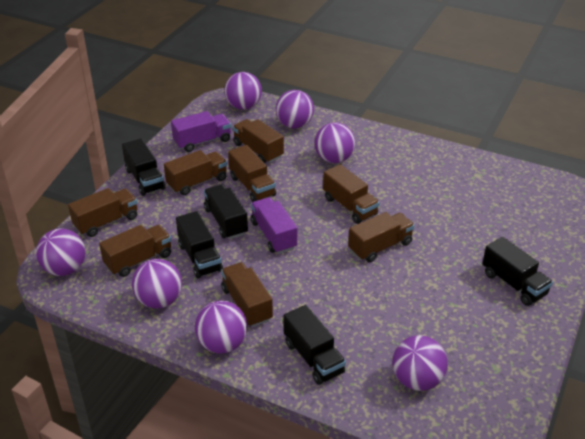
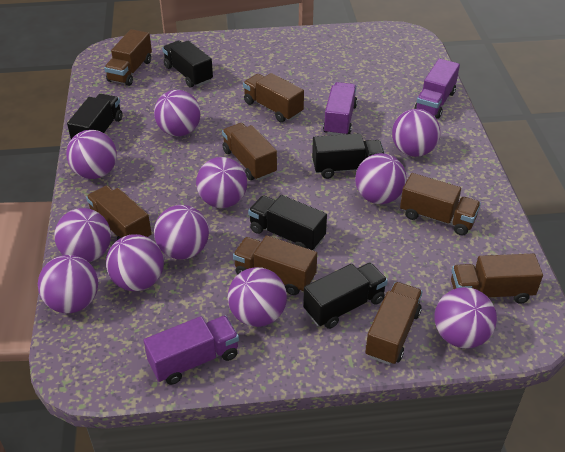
purple ball: [36,228,85,276] [132,259,182,308] [195,301,247,353] [224,72,262,110] [276,90,314,129] [315,122,355,163] [392,335,448,391] = 7 -> [38,255,98,313] [54,208,111,262] [66,130,117,179] [106,234,164,291] [154,90,201,136] [154,205,209,260] [196,157,247,208] [227,267,287,327] [355,153,407,204] [392,109,440,157] [434,287,497,349] = 11
purple truck: [171,111,231,152] [251,197,297,254] = 2 -> [144,315,239,385] [323,82,357,135] [414,58,460,119] = 3

